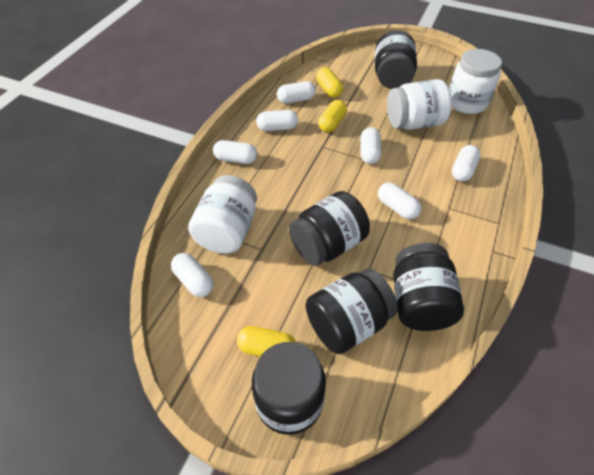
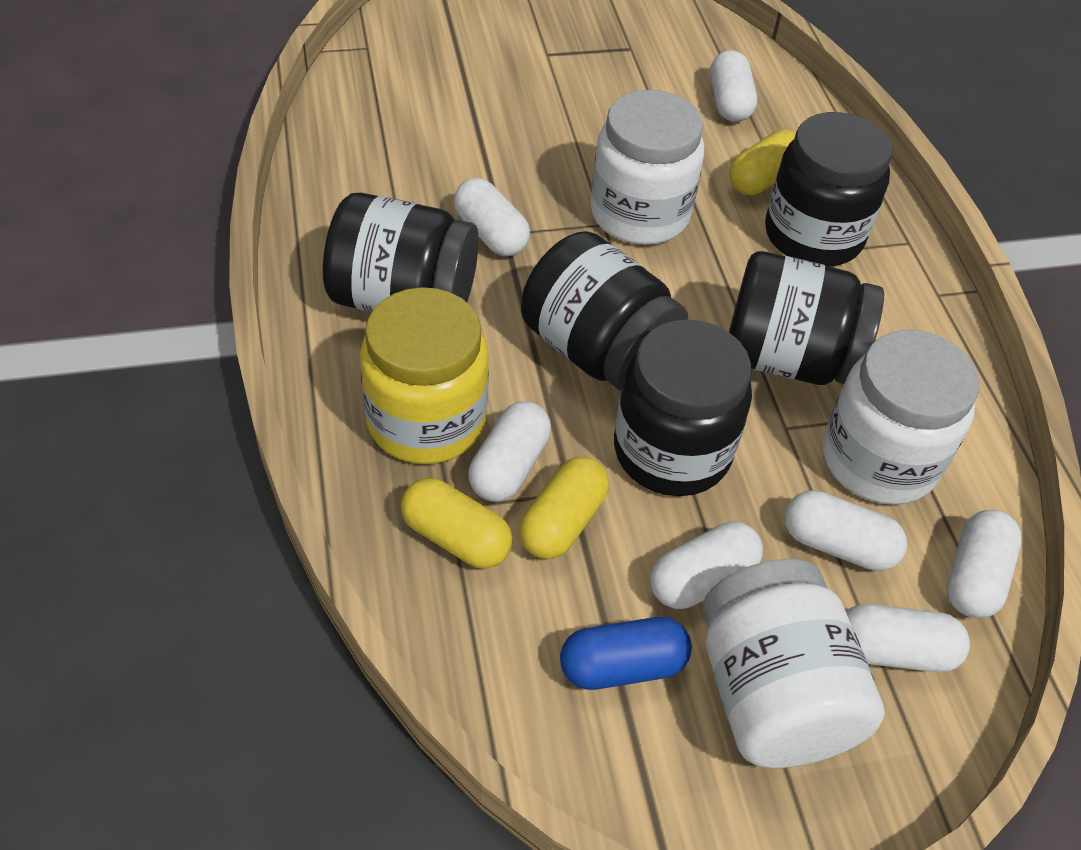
blue capsule: none = 0 -> [560,617,692,690] = 1
yellow jar: none = 0 -> [360,287,489,464] = 1

